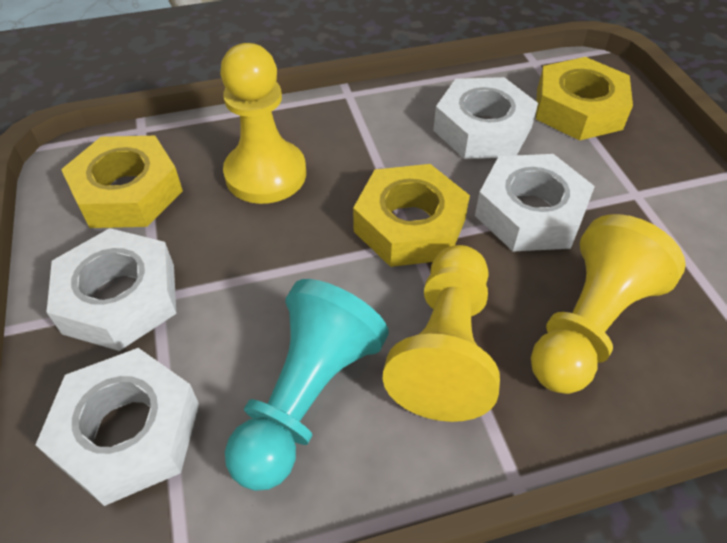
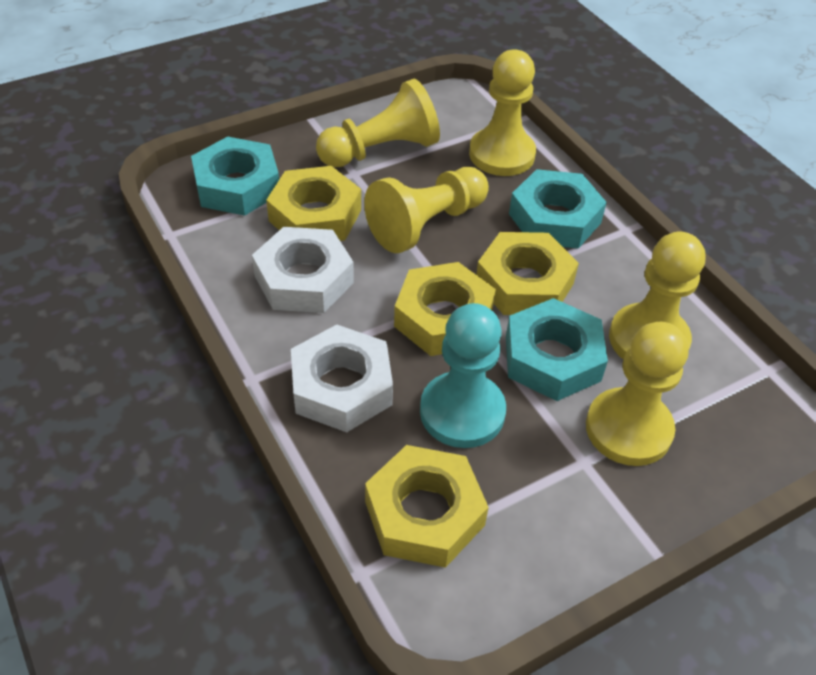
turquoise nut: none = 0 -> [191,136,279,216] [506,298,608,401] [509,169,607,249] = 3
white nut: [36,348,199,506] [46,228,176,351] [433,77,538,159] [475,154,595,252] = 4 -> [252,227,354,313] [291,325,393,432] = 2
yellow nut: [61,136,183,228] [353,164,470,267] [536,57,633,141] = 3 -> [266,166,361,241] [365,445,489,568] [394,262,496,356] [476,232,579,315] = 4
yellow pawn: [220,43,306,204] [382,245,500,422] [531,214,686,394] = 3 -> [316,79,440,168] [364,167,489,253] [469,50,536,176] [586,322,689,466] [609,232,705,359] = 5

